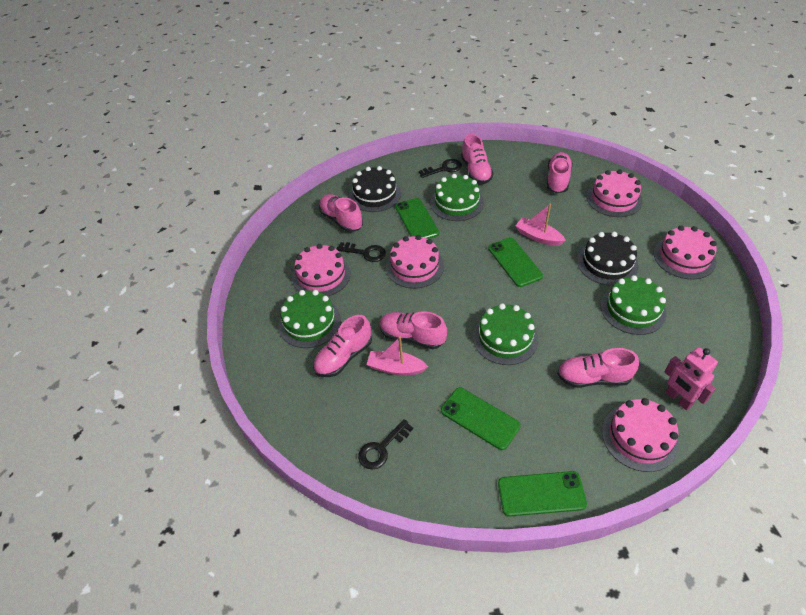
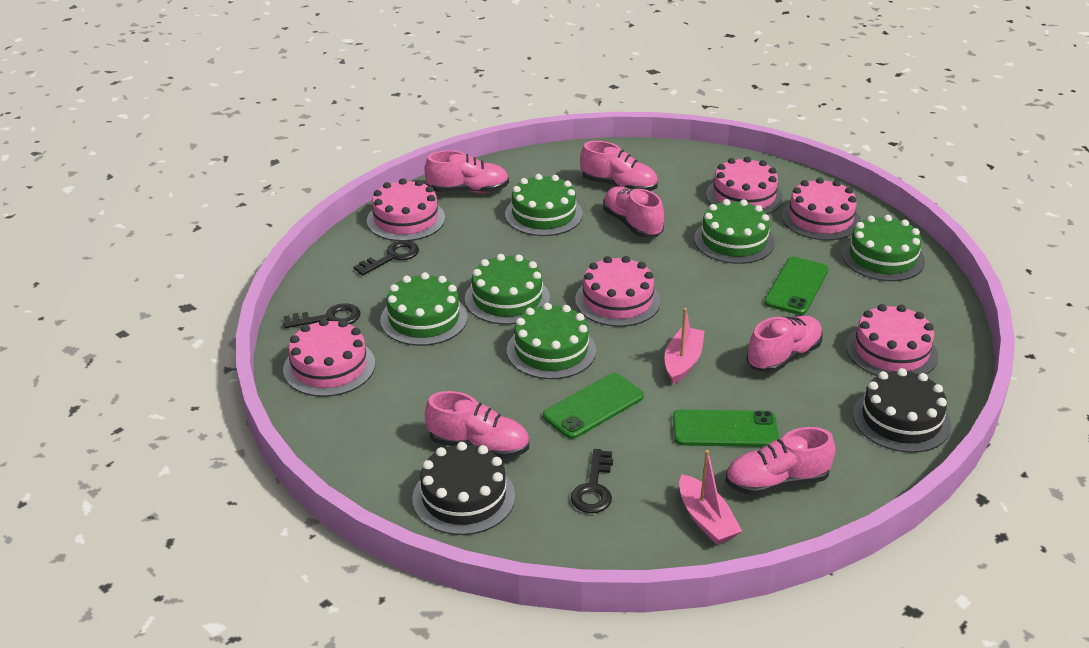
green cake: [278,290,341,348] [430,174,484,221] [473,303,539,365] [601,275,667,335] = 4 -> [380,272,468,346] [465,254,550,325] [505,174,583,236] [507,303,596,379] [694,199,775,264] [842,215,925,281] = 6
green phone: [395,198,439,239] [441,388,521,450] [488,238,543,287] [498,471,587,516] = 4 -> [543,373,644,439] [673,410,779,447] [764,257,828,315] = 3
pink cake: [292,244,351,296] [386,235,444,289] [587,169,643,217] [602,398,679,472] [654,226,717,279] = 5 -> [283,318,375,397] [367,178,445,241] [575,256,661,327] [706,156,783,214] [782,177,861,241] [846,304,938,376] = 6
pink robot: [665,347,718,410] = 1 -> none = 0

